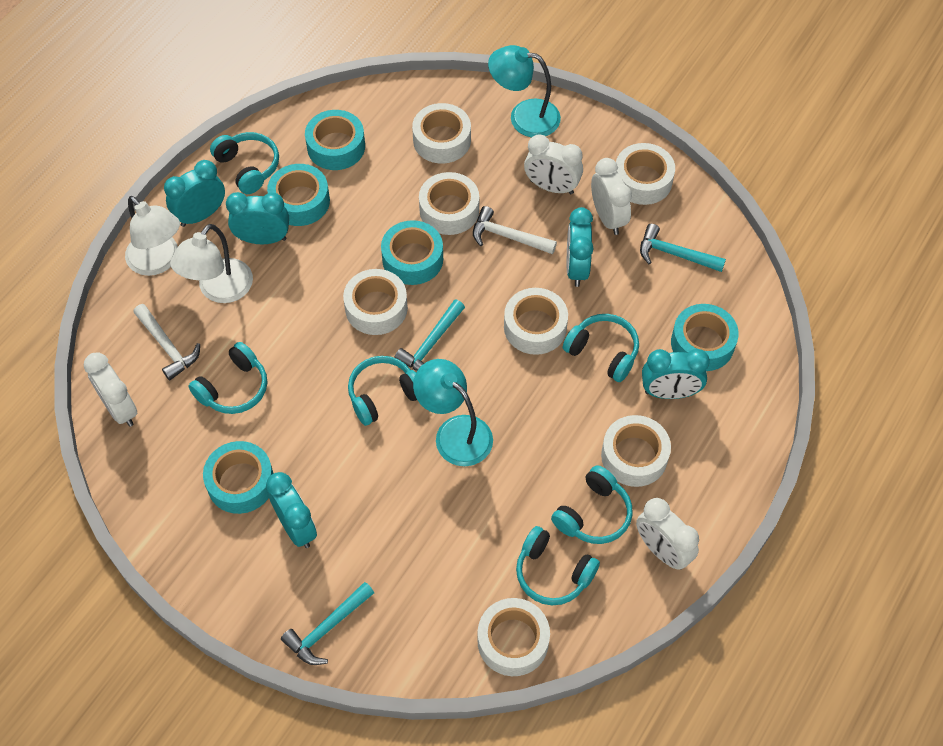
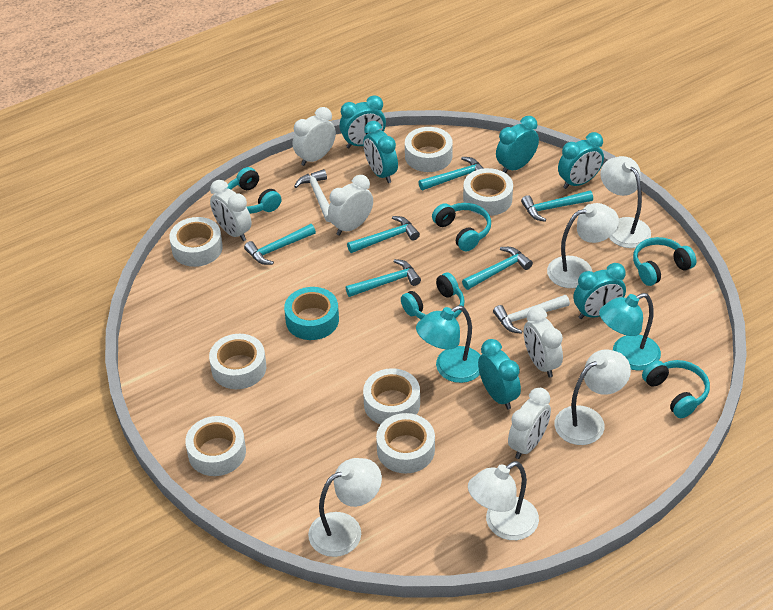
turquoise clock: [164,160,225,227] [226,192,289,244] [266,472,317,548] [567,207,593,287] [642,349,710,399] = 5 -> [339,95,386,148] [363,121,398,183] [478,339,521,410] [496,116,539,173] [558,132,604,189] [573,263,626,319] = 6
turquoise hammer: [281,582,374,665] [394,299,465,371] [640,224,726,272] = 3 -> [244,224,316,265] [346,259,421,297] [347,216,420,253] [419,157,484,190] [462,247,533,290] [521,191,593,222] = 6
turquoise headphones: [188,342,267,414] [210,132,279,194] [348,356,417,426] [516,526,600,605] [551,465,633,544] [563,314,639,382] = 6 -> [227,167,281,214] [401,272,464,320] [432,203,491,252] [633,237,697,286] [642,360,710,418] = 5
turquoise tape: [203,441,274,514] [267,164,330,226] [305,110,365,170] [381,220,443,285] [671,304,739,371] = 5 -> [284,287,339,340] = 1
white clock: [84,353,138,427] [524,134,583,194] [591,158,632,235] [636,498,699,570] = 4 -> [210,180,252,241] [293,107,336,166] [328,175,373,236] [508,388,551,459] [524,307,563,377] = 5
white lamp: [125,196,180,276] [170,224,253,303] = 2 -> [308,458,382,557] [468,461,539,540] [547,203,619,288] [554,350,631,445] [600,156,651,248] = 5

